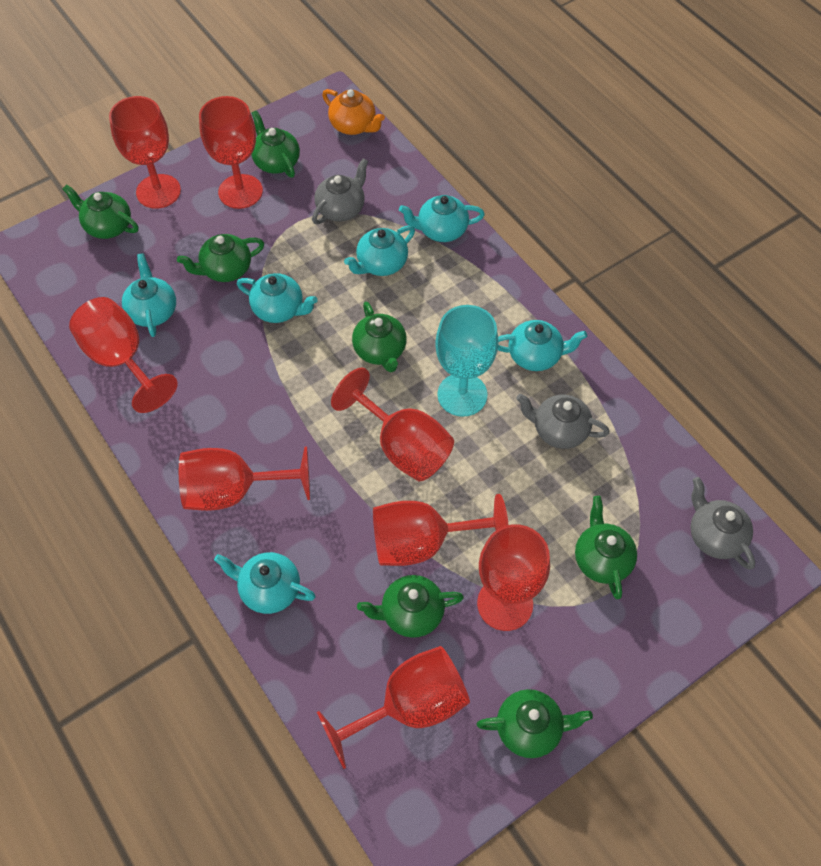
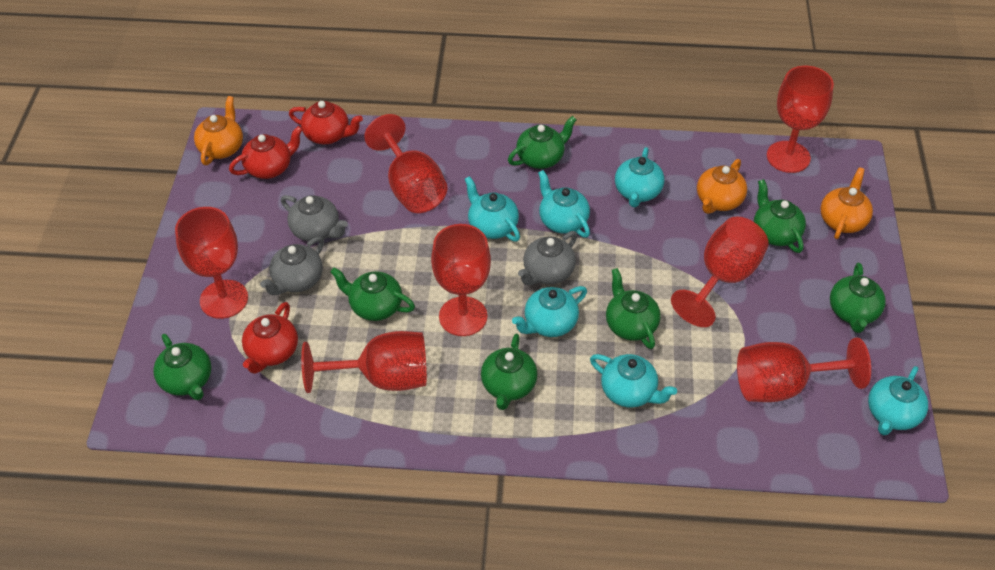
orange teapot: [322,89,385,135] = 1 -> [194,96,243,165] [697,159,747,214] [820,167,873,239] = 3
red goblet: [69,297,178,413] [109,96,181,209] [179,447,310,511] [199,96,263,209] [317,646,470,769] [331,367,454,481] [373,494,509,566] [477,524,550,631] = 8 -> [175,207,248,319] [301,331,427,393] [364,114,447,213] [431,224,491,336] [671,216,769,327] [737,338,871,402] [767,66,834,173] = 7
red teapot: none = 0 -> [229,126,303,179] [242,302,298,374] [289,101,363,144] = 3
turquoise goblet: [435,305,498,417] = 1 -> none = 0

